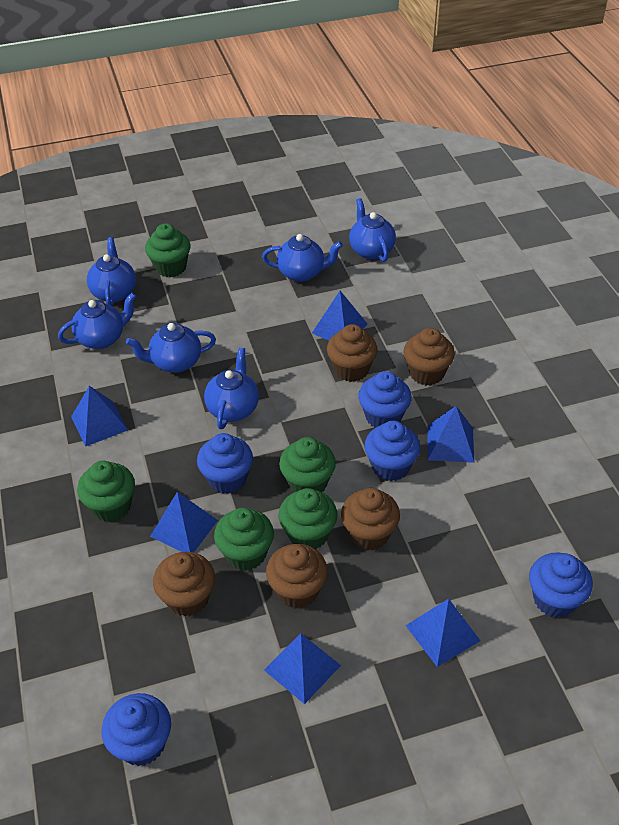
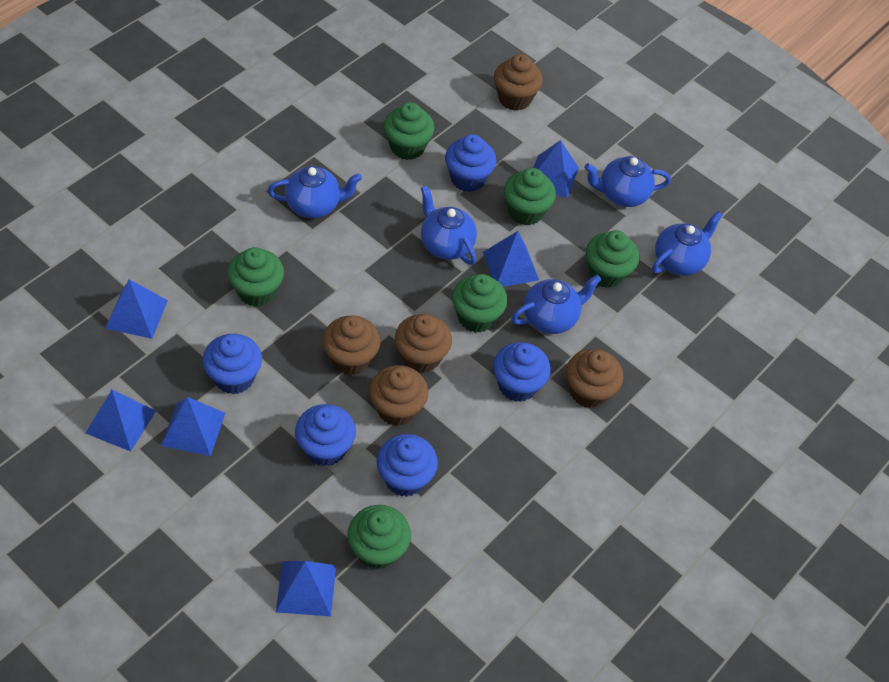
blue teapot: [58,293,136,349] [87,237,136,306] [126,323,216,373] [204,347,259,429] [262,234,343,282] [349,198,396,262] = 6 -> [268,166,362,218] [421,185,477,265] [511,275,601,334] [584,156,671,207] [652,211,723,276] = 5
green cupcake: [77,461,135,522] [145,223,190,278] [214,508,274,571] [279,437,336,492] [279,488,338,549] = 5 -> [227,247,284,307] [347,505,411,569] [384,102,435,160] [452,274,508,333] [504,168,556,225] [586,230,639,288] = 6

